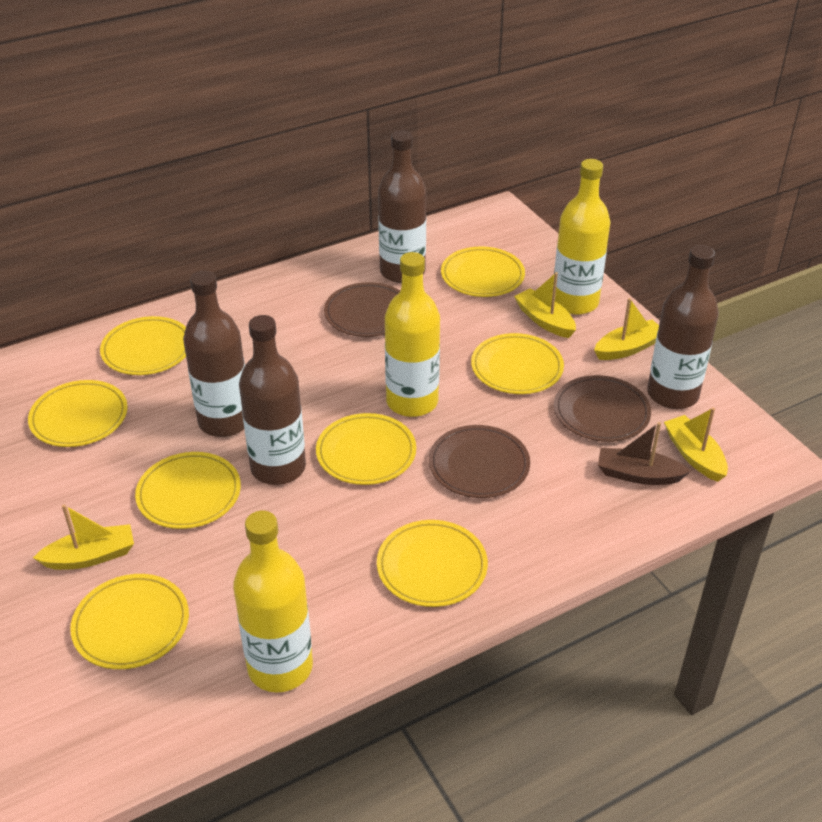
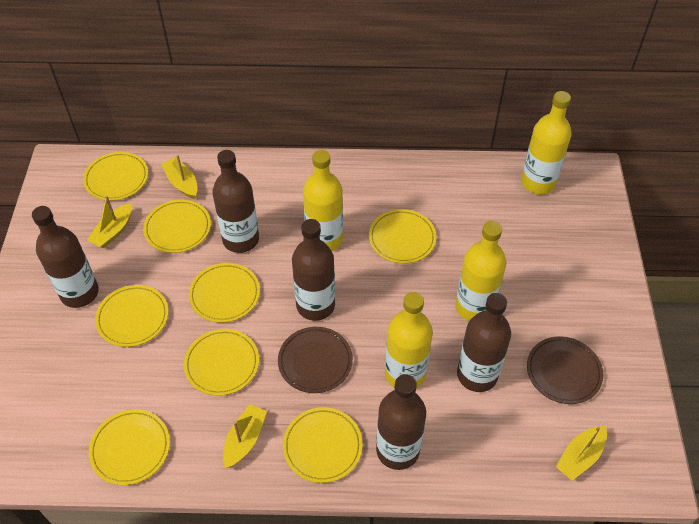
brown boat: [598,422,691,485] = 1 -> none = 0
brown bottle: [183,271,245,437] [239,315,306,485] [378,130,426,283] [647,245,719,409] = 4 -> [32,206,99,308] [212,150,259,253] [292,219,335,321] [376,374,426,470] [457,293,511,392] = 5
brown plate: [324,282,400,337] [429,425,530,498] [554,375,651,442] = 3 -> [278,327,353,393] [527,336,603,404] = 2
yellow bottle: [233,511,313,692] [385,252,440,417] [554,159,610,315] = 3 -> [303,150,343,251] [385,292,433,389] [455,221,506,321] [521,91,571,195] = 4

